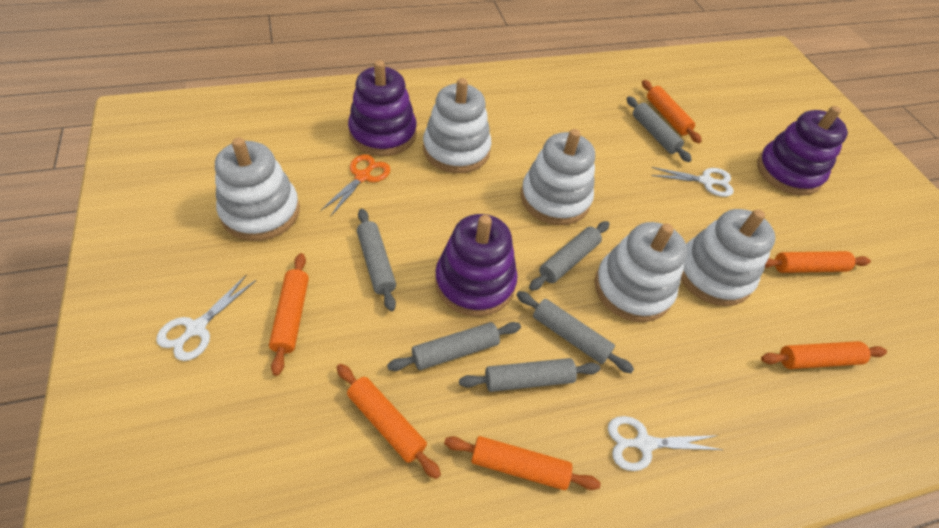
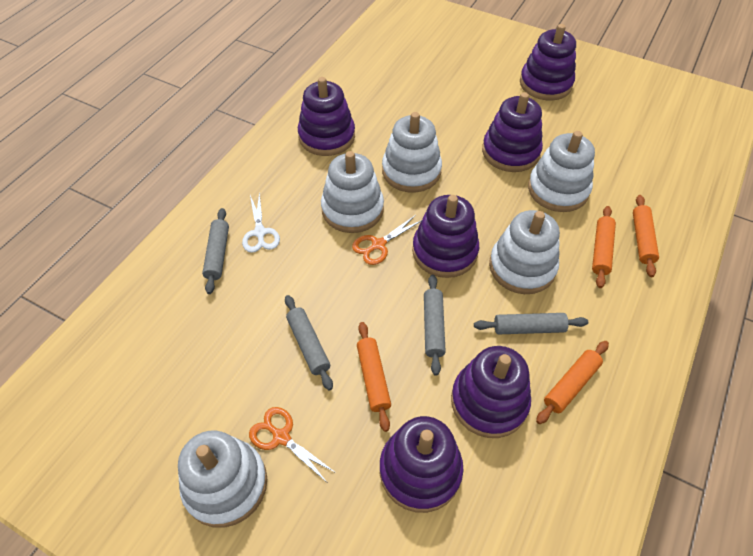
grey rolling pin: [357,209,396,311] [387,322,521,371] [459,358,600,392] [517,291,634,373] [529,221,610,291] [627,96,692,162] = 6 -> [202,208,229,294] [285,295,333,390] [424,275,446,376] [474,313,588,334] = 4
orange rolling pin: [269,253,309,376] [337,364,441,479] [444,436,601,490] [642,80,702,143] [761,341,887,369] [765,251,871,273] = 6 -> [357,322,391,432] [536,341,609,424] [592,206,616,288] [633,195,659,277] = 4
orange scissors: [321,154,391,216] = 1 -> [249,407,336,482] [352,215,422,265] = 2
purple stacking toy: [348,60,417,156] [435,214,517,317] [757,106,848,196] = 3 -> [298,77,355,156] [380,416,464,513] [412,195,479,278] [451,346,531,438] [482,92,543,172] [520,24,576,101] = 6
white scissors: [156,274,256,361] [608,416,723,471] [651,167,734,197] = 3 -> [242,192,280,253] = 1

